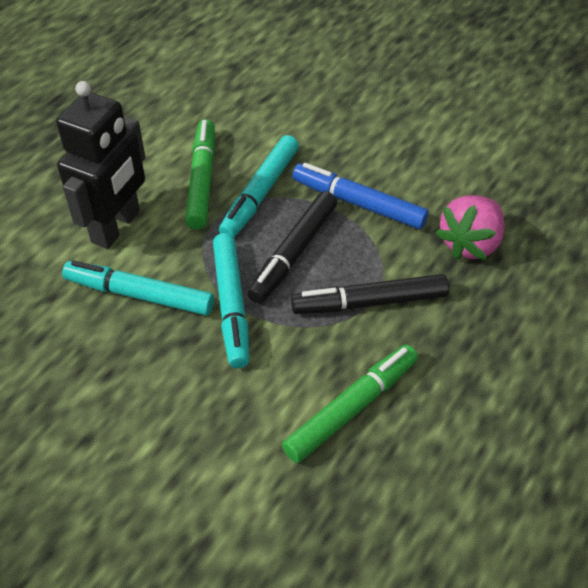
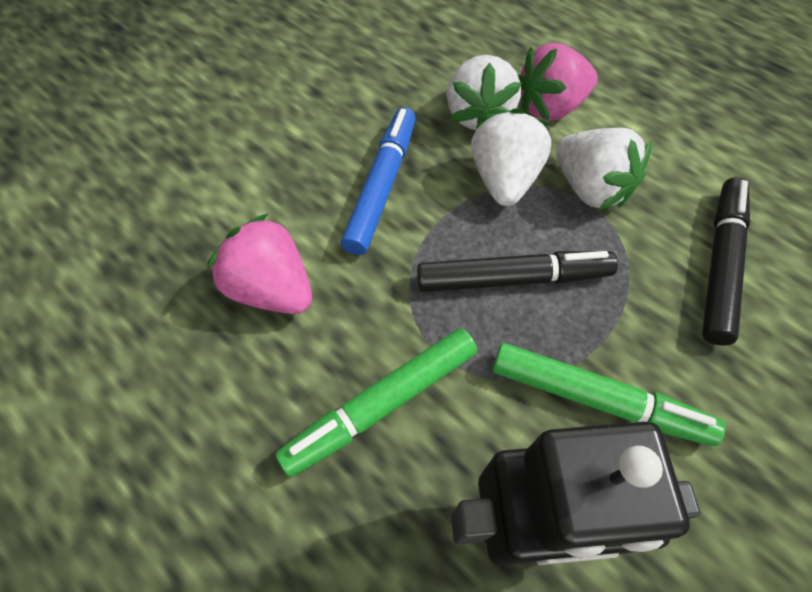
pink strawberry: [435,195,504,260] = 1 -> [207,213,312,314] [518,43,598,121] = 2
turquoise marker: [62,260,214,316] [213,233,250,368] [219,135,299,238] = 3 -> none = 0
white strawberry: none = 0 -> [447,55,522,130] [471,108,552,206] [555,128,652,210] = 3

